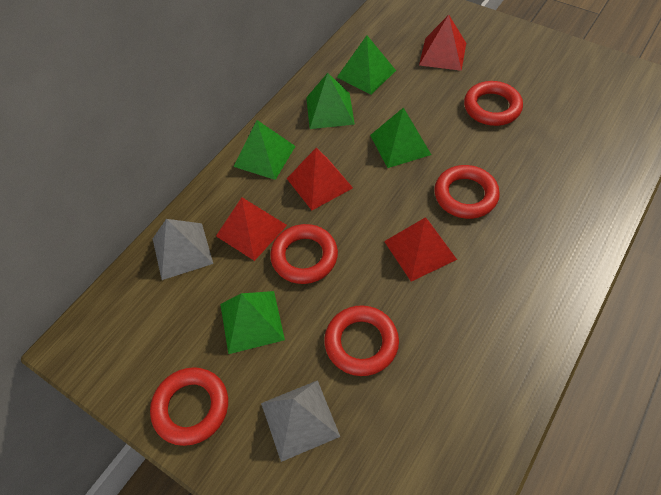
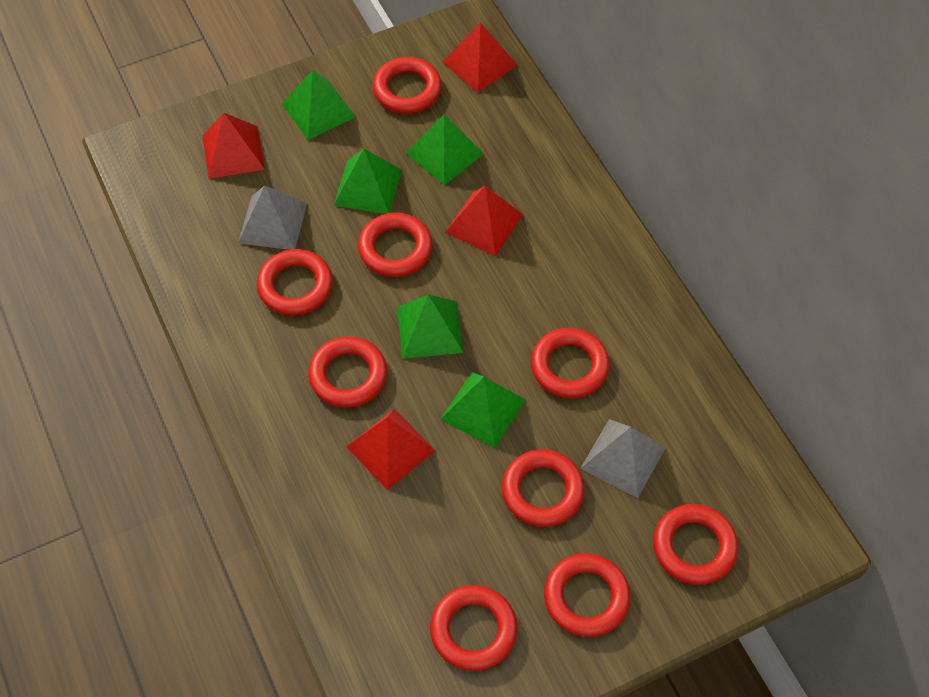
red ring: [150,367,228,446] [270,224,338,284] [324,305,399,376] [434,165,500,219] [464,81,523,126] = 5 -> [257,249,333,316] [308,336,387,408] [358,212,433,277] [372,57,442,114] [430,585,518,671] [502,449,585,527] [531,328,610,398] [544,553,631,637] [653,504,738,585] = 9

